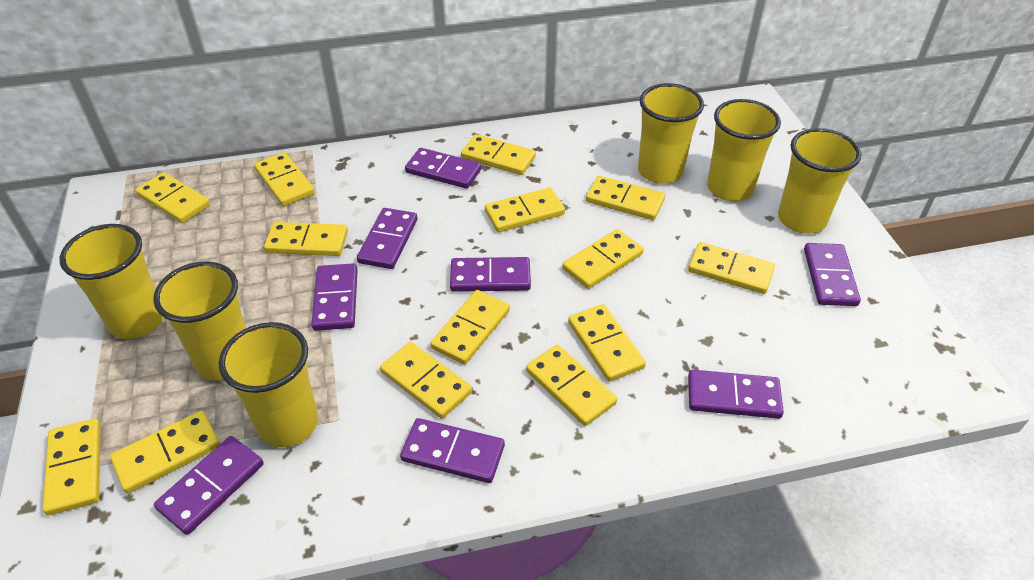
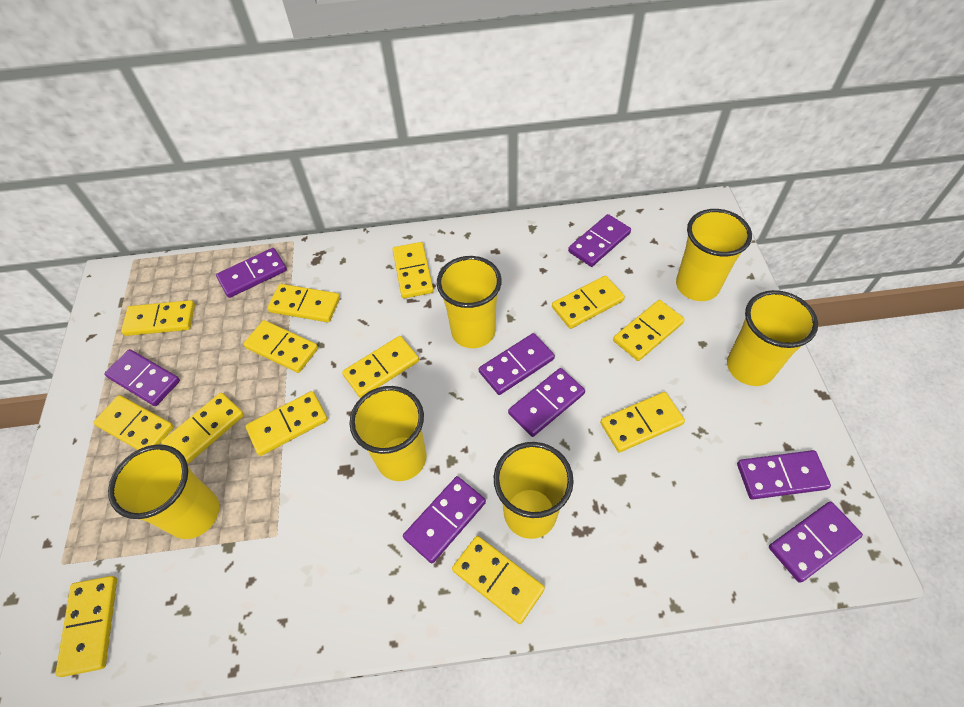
yellow domino: [43,419,101,515] [110,411,220,494] [135,172,210,223] [254,152,315,206] [264,222,348,256] [380,342,472,419] [430,290,510,365] [461,134,536,175] [485,188,565,232] [526,345,617,426] [562,229,644,289] [568,304,646,382] [586,176,665,220] [688,242,775,294] = 14 -> [55,576,117,677] [93,395,174,450] [121,300,195,336] [161,393,244,465] [243,320,318,373] [245,391,328,456] [267,284,340,322] [342,336,419,398] [392,242,434,299] [452,536,545,624] [552,276,625,329] [600,392,685,452] [613,300,685,361] = 13

